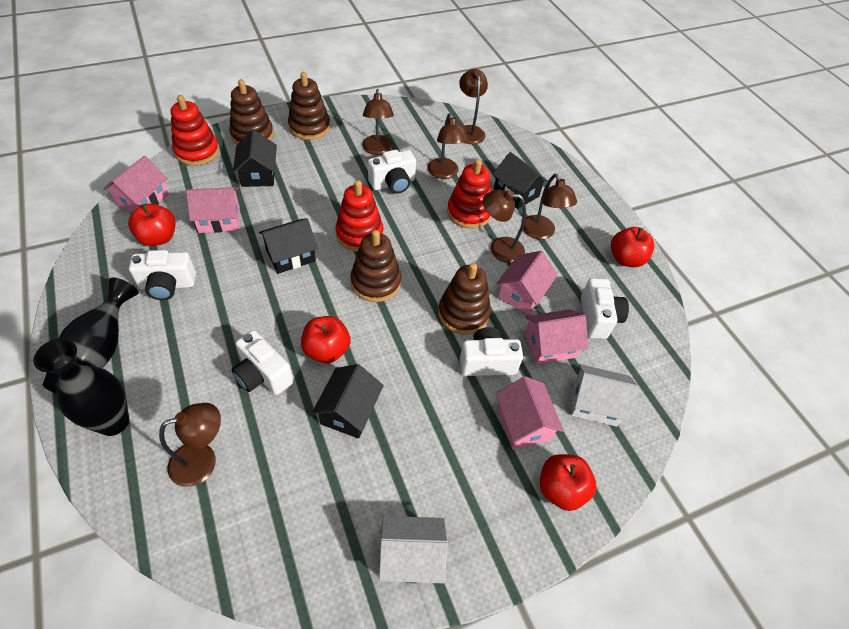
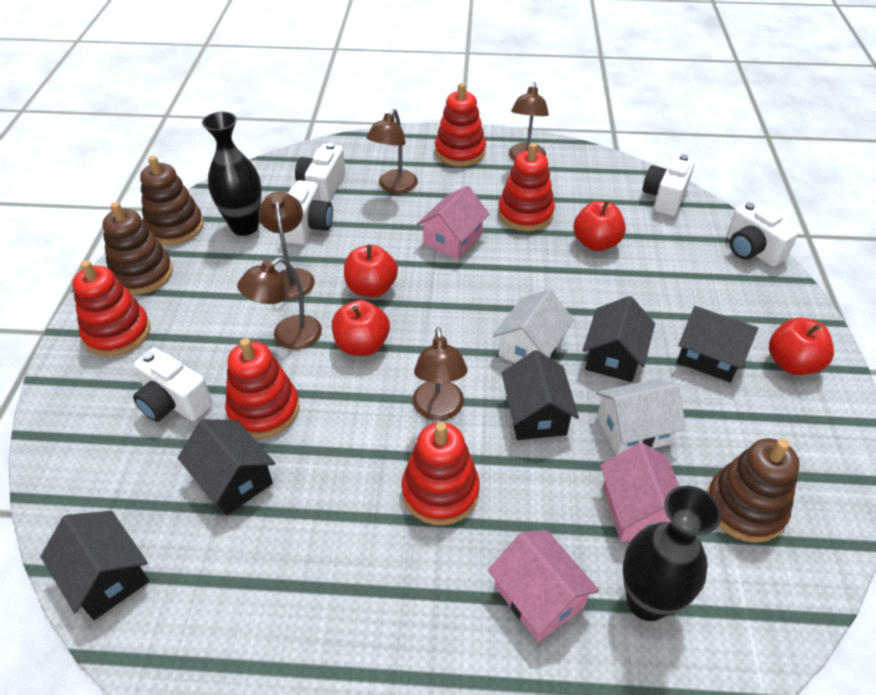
black house: [233,130,277,187] [259,218,318,274] [312,364,384,439] [493,152,548,209] = 4 -> [40,511,149,620] [178,419,275,515] [502,350,579,440] [583,296,655,382] [677,306,758,383] = 5
brown lamp: [159,403,221,487] [362,89,394,155] [428,113,469,179] [459,69,488,144] [483,189,526,263] [523,174,577,240] = 6 -> [237,257,322,350] [259,192,315,299] [366,109,418,193] [413,327,468,421] [509,82,549,161] = 5
brown stacking toy: [229,79,274,145] [288,72,330,140] [350,230,401,302] [438,263,491,335] = 4 -> [102,202,173,295] [140,156,204,245] [707,438,800,543] = 3
pink house: [104,156,169,212] [186,187,240,233] [495,376,564,449] [496,251,557,315] [524,309,588,365] = 5 -> [417,185,489,259] [488,530,599,642] [600,442,679,542] = 3
red stacking toy: [171,95,219,166] [335,180,384,252] [447,159,491,229] = 3 -> [72,260,150,357] [225,338,300,438] [402,422,480,525] [435,83,486,167] [498,143,555,231] = 5

